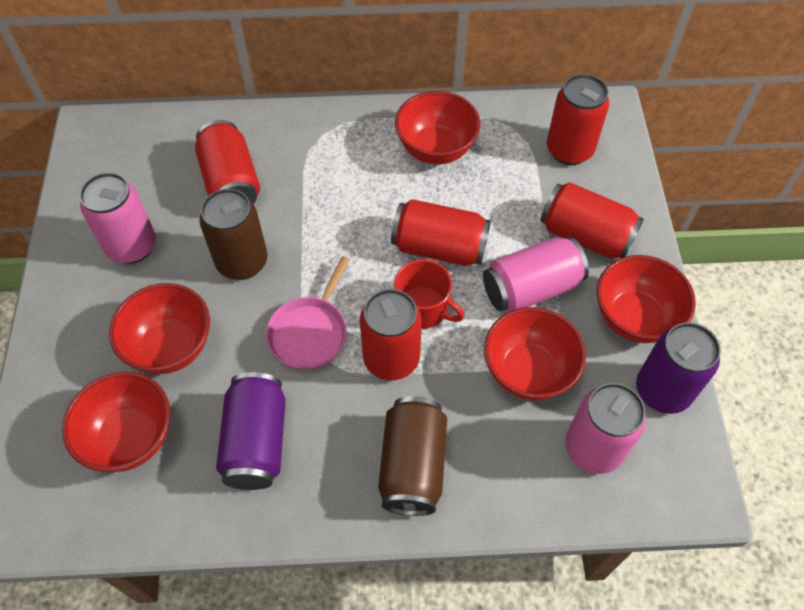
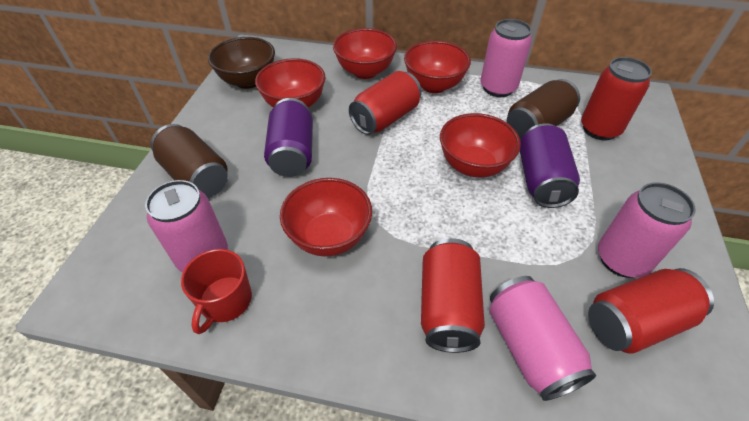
brown bowl: none = 0 -> [208,37,275,89] = 1
pink can: [79,172,156,264] [483,237,589,312] [565,383,646,474] = 3 -> [145,180,228,272] [481,19,532,97] [489,276,596,401] [598,182,696,278] = 4
pink pan: [266,256,350,369] = 1 -> none = 0
red can: [195,120,260,204] [360,289,422,380] [391,199,491,266] [540,182,644,258] [547,74,609,165] = 5 -> [349,71,422,135] [421,238,485,353] [581,57,652,140] [588,268,714,354] = 4

